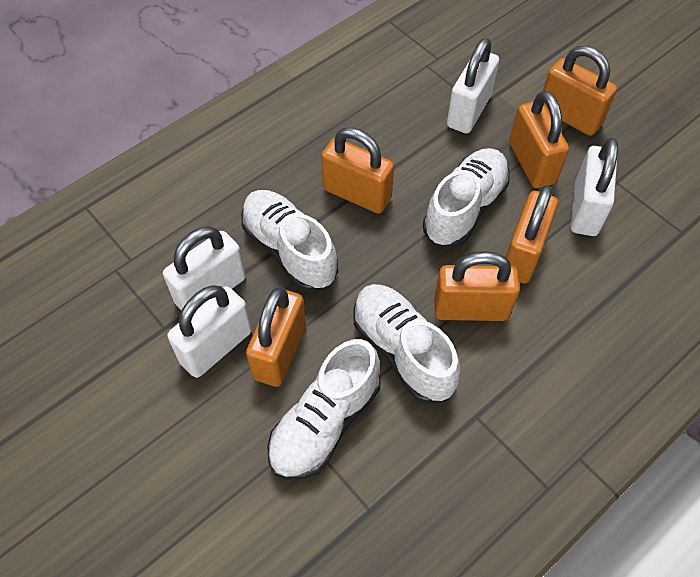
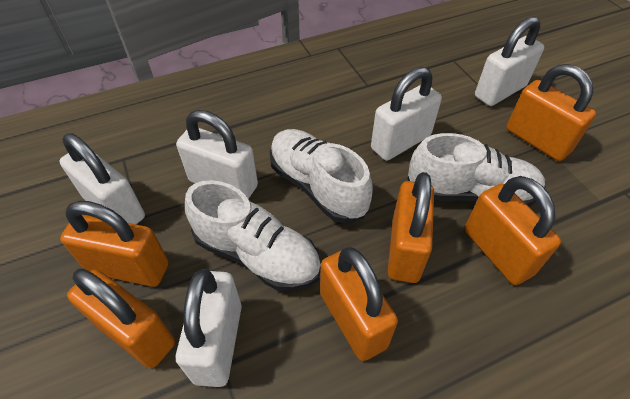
white padlock: [163,226,246,311] [167,285,252,378] [447,38,499,134] [571,138,618,236] = 4 -> [60,133,145,224] [176,110,258,199] [176,269,242,387] [371,67,442,161] [475,16,544,106] = 5
white shoe: [241,190,338,292] [267,339,380,480] [353,284,460,404] [423,148,510,248] = 4 -> [185,180,321,291] [270,129,373,223] [407,133,546,207] = 3

